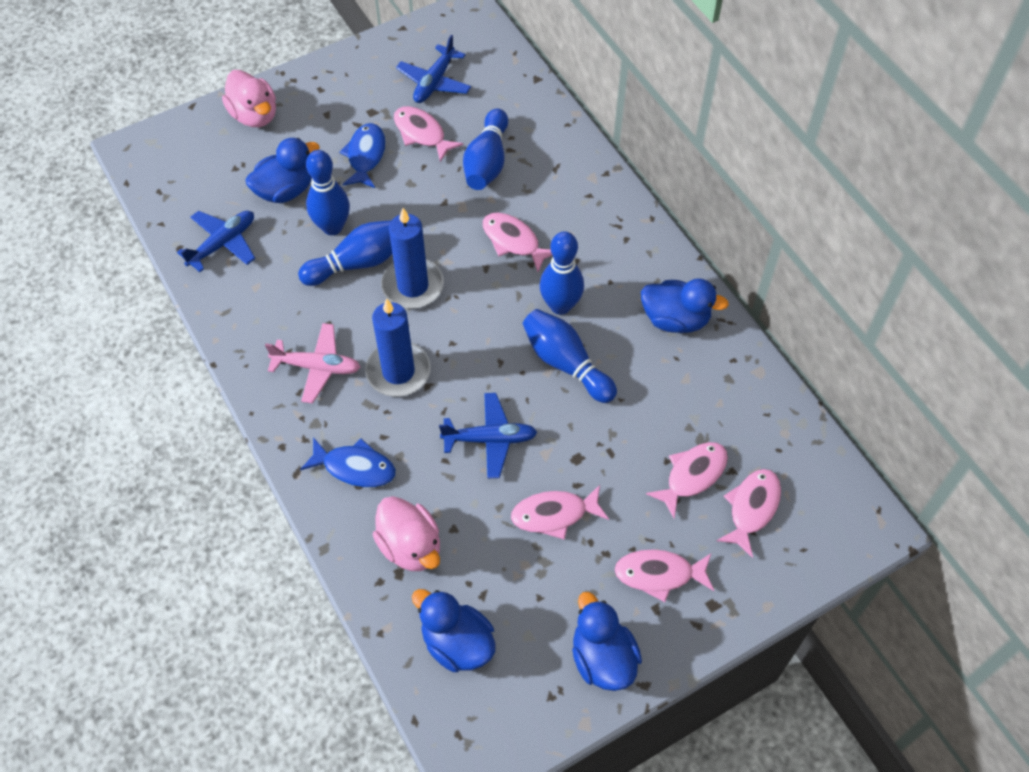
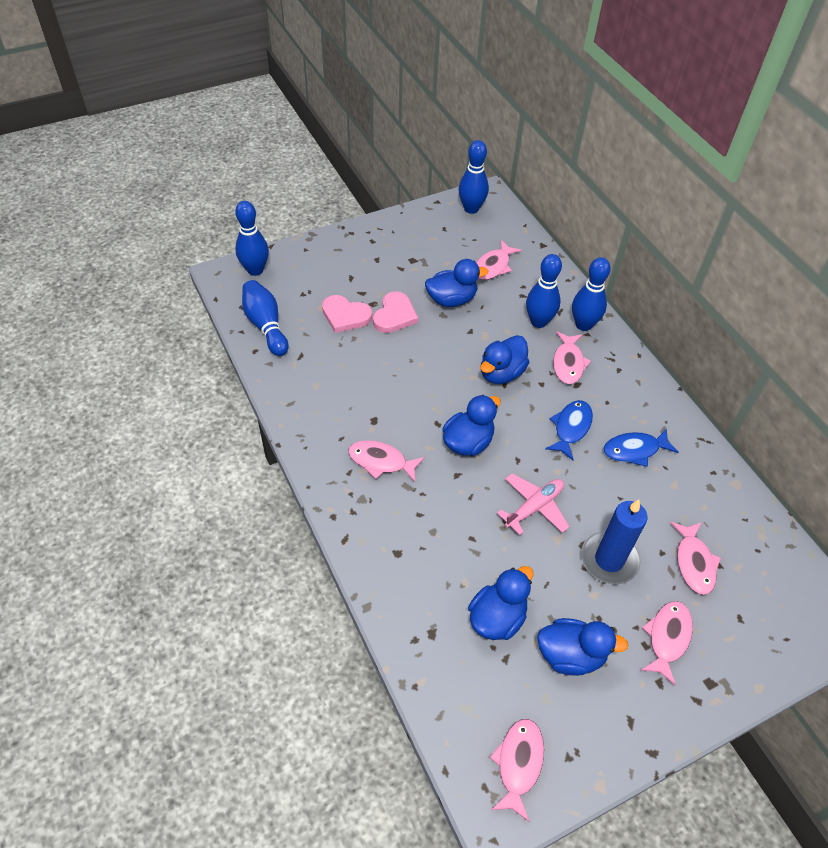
blue candle: [365,298,431,397] [381,208,444,309] = 2 -> [581,499,648,585] = 1
blue duck: [246,138,320,203] [412,589,495,672] [572,592,642,691] [641,278,729,333] = 4 -> [425,259,488,307] [442,395,501,456] [468,566,533,640] [481,335,530,384] [537,618,628,676] = 5
blue plane: [177,211,255,272] [396,35,471,103] [439,393,537,479] = 3 -> none = 0
pink duck: [222,70,276,127] [373,496,440,571] = 2 -> none = 0
pink heart: none = 0 -> [322,295,372,333] [373,291,418,333] = 2

